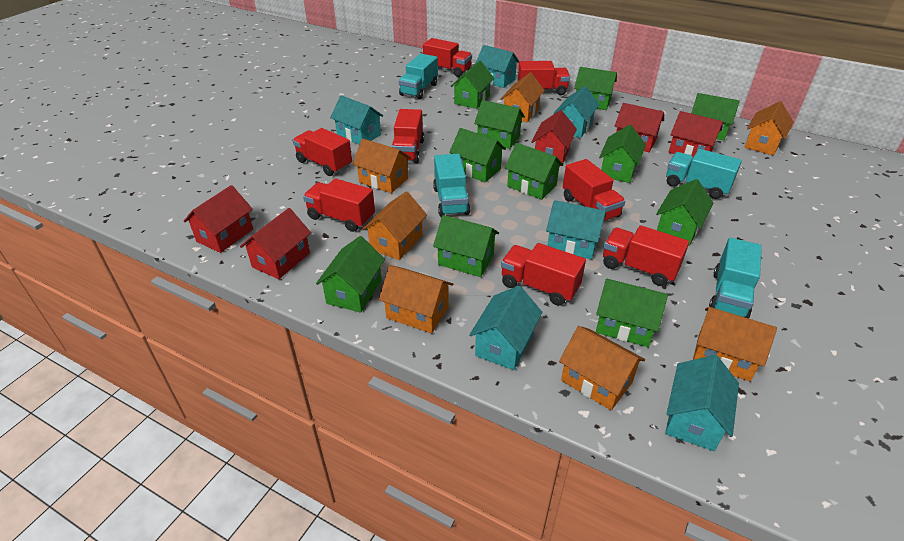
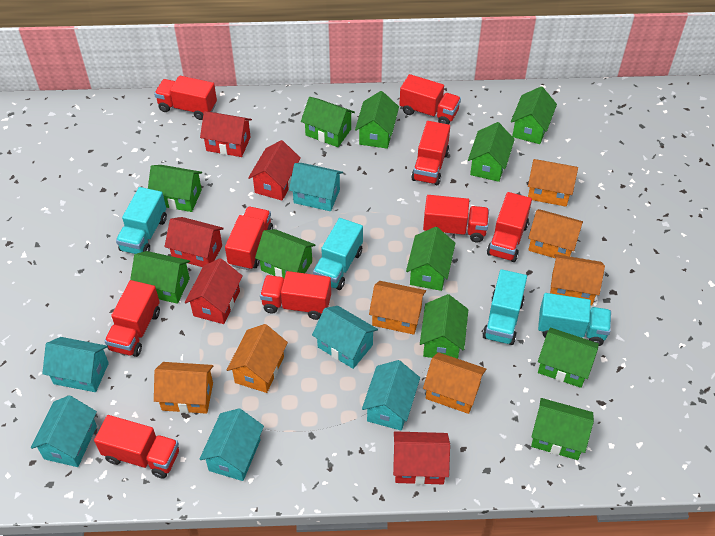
red truck: [293,128,352,176] [303,178,375,232] [392,109,424,163] [423,38,472,77] [501,243,586,306] [518,61,570,95] [563,159,626,222] [603,225,689,286] = 8 -> [94,415,179,478] [104,280,160,357] [154,76,217,120] [225,207,273,270] [260,271,331,320] [399,74,461,124] [411,121,450,185] [423,195,489,242] [487,192,532,262] = 9

